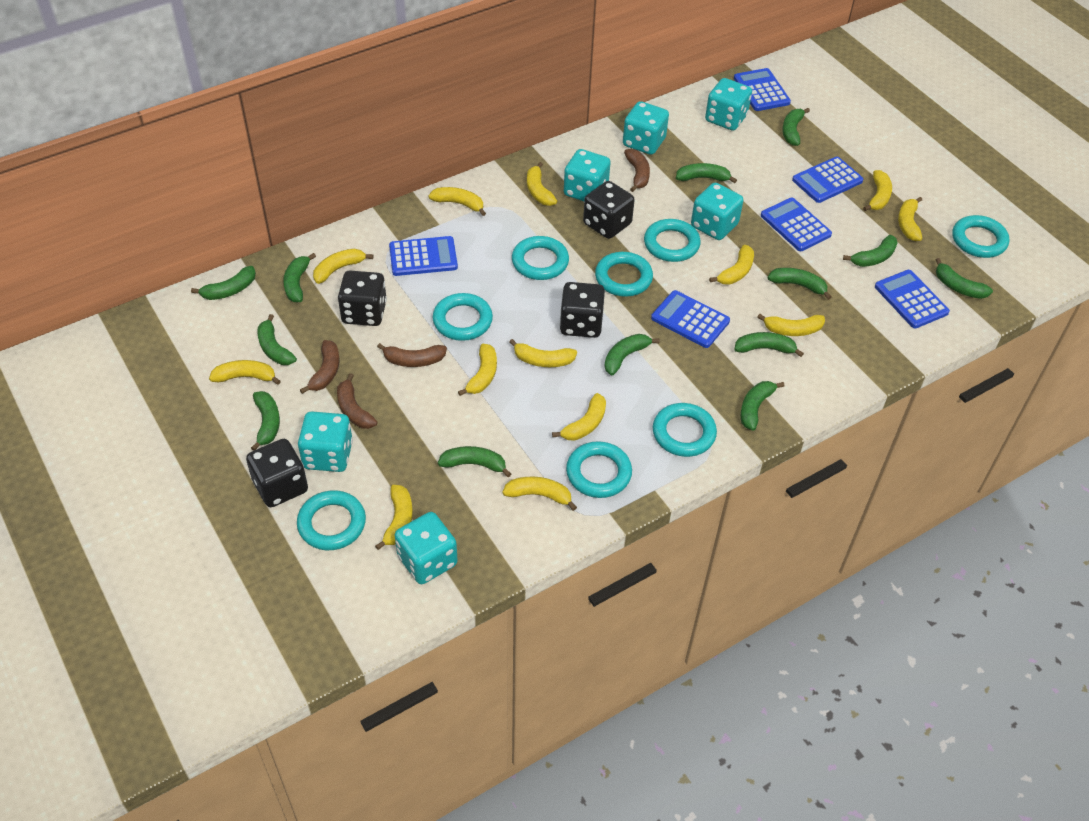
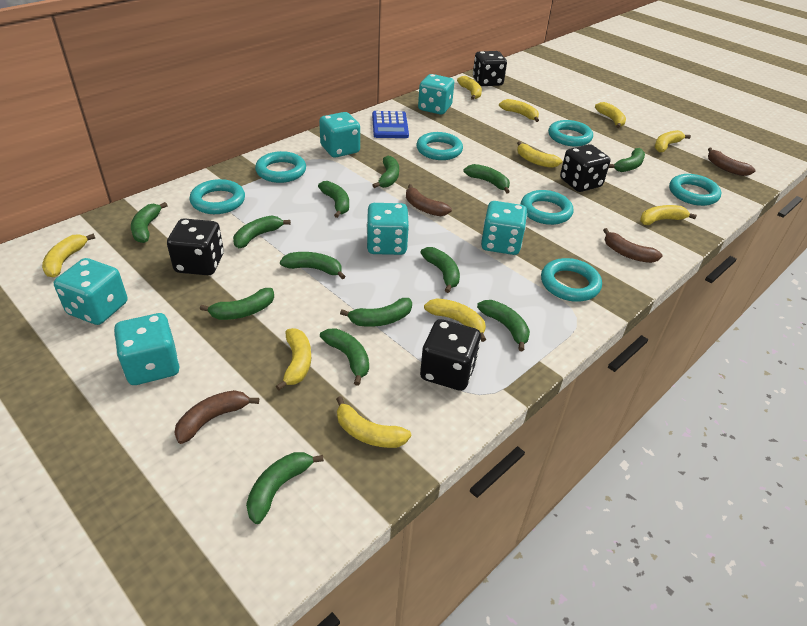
blue calculator: [389,236,458,276] [651,290,730,348] [734,68,791,111] [761,198,832,251] [792,157,863,203] [875,270,950,329] = 6 -> [372,111,409,138] = 1
turquoise ring: [297,490,366,550] [433,293,493,341] [512,236,569,280] [566,441,632,498] [595,252,653,297] [644,219,701,262] [653,403,717,457] [952,215,1009,258] = 8 -> [189,179,245,214] [255,151,306,183] [416,132,463,160] [521,190,574,225] [541,258,602,302] [548,120,593,146] [669,174,721,206] = 7
yellow banana: [209,360,281,385] [313,249,373,284] [375,485,413,550] [429,187,486,216] [458,343,497,396] [502,476,577,511] [509,339,577,367] [527,162,557,206] [552,393,606,441] [709,245,754,285] [757,314,825,336] [863,170,892,211] [898,197,923,241] = 13 -> [42,234,95,278] [276,328,311,390] [336,396,411,448] [424,298,486,342] [457,76,482,100] [499,99,539,122] [517,141,562,168] [595,102,626,128] [640,205,697,225] [655,130,691,153] = 10

